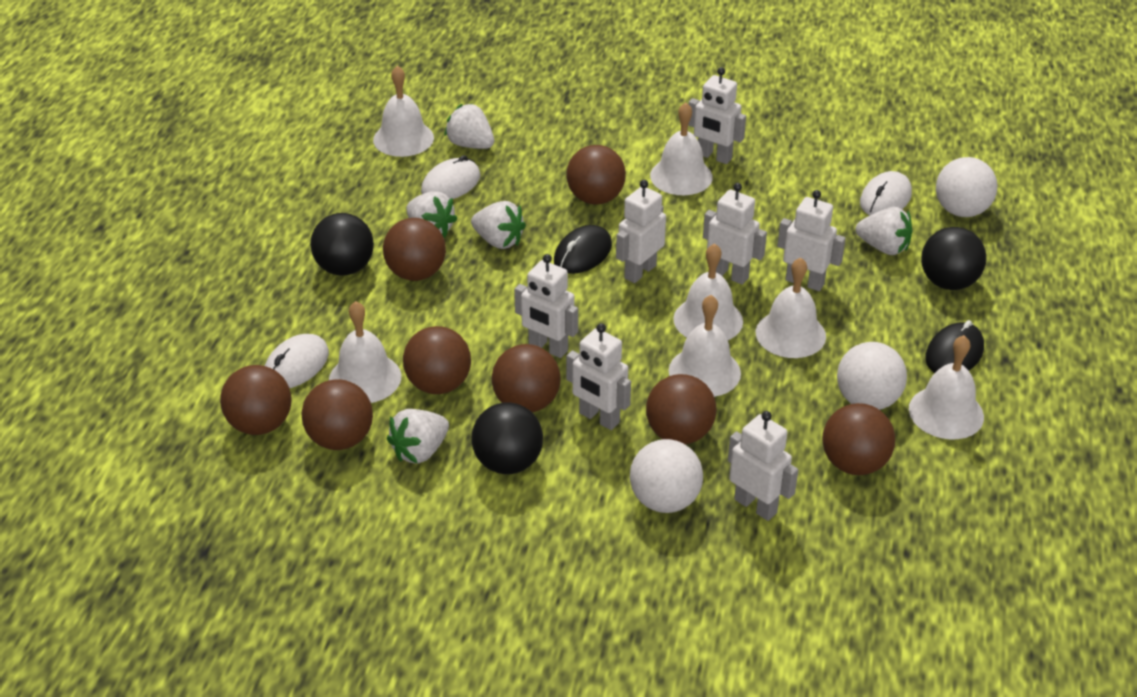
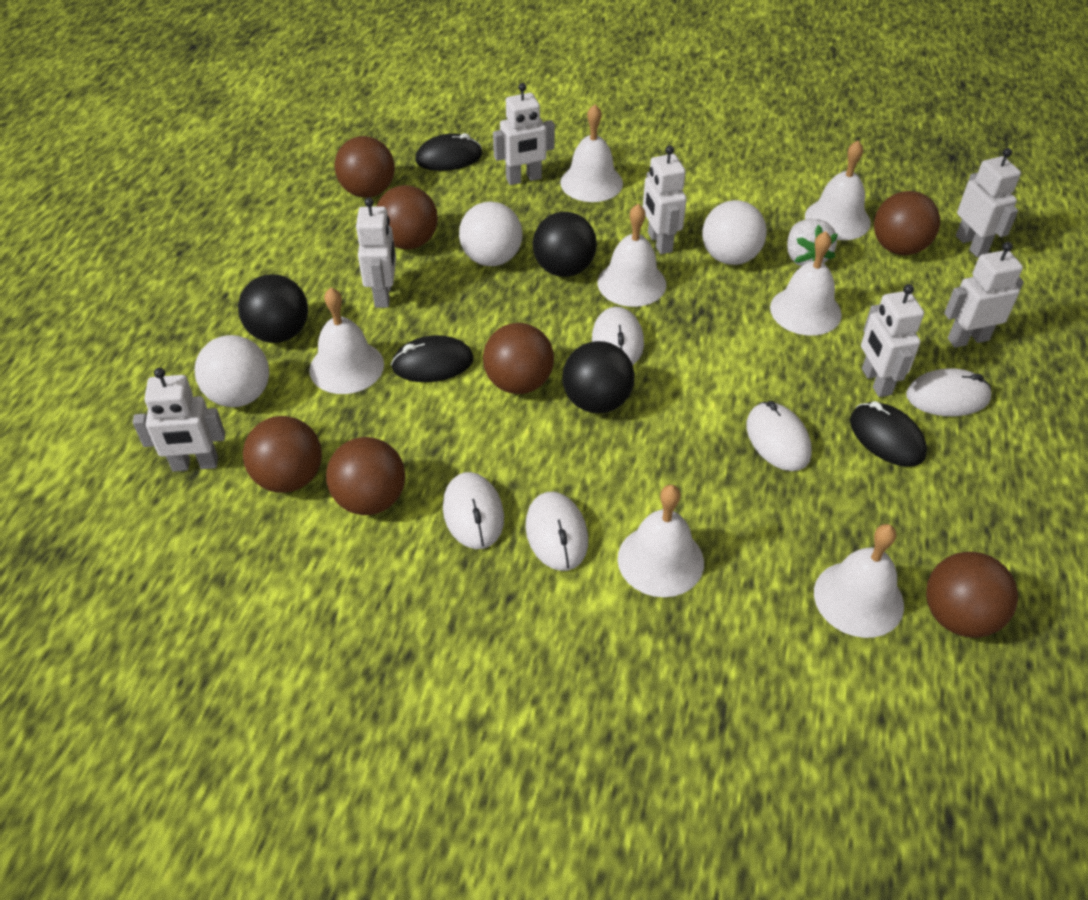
black mouse: [554,225,612,274] [925,320,984,373] = 2 -> [391,335,473,382] [415,133,482,171] [850,401,927,467] = 3
brown ball: [220,365,292,435] [301,379,373,450] [383,218,446,281] [403,326,471,394] [492,344,561,412] [566,145,626,204] [646,374,716,444] [822,403,895,475] = 8 -> [243,416,322,493] [326,437,405,515] [334,136,395,198] [377,185,438,249] [483,323,554,394] [874,191,940,255] [926,552,1018,638] = 7
white mouse: [265,334,329,388] [421,155,481,199] [860,171,912,215] = 3 -> [443,472,504,549] [526,492,588,571] [592,307,644,365] [746,401,812,471] [906,368,992,416] = 5
white strawberry: [387,409,449,463] [406,191,458,238] [444,103,494,149] [471,201,526,249] [855,207,913,255] = 5 -> [787,219,838,266] = 1

